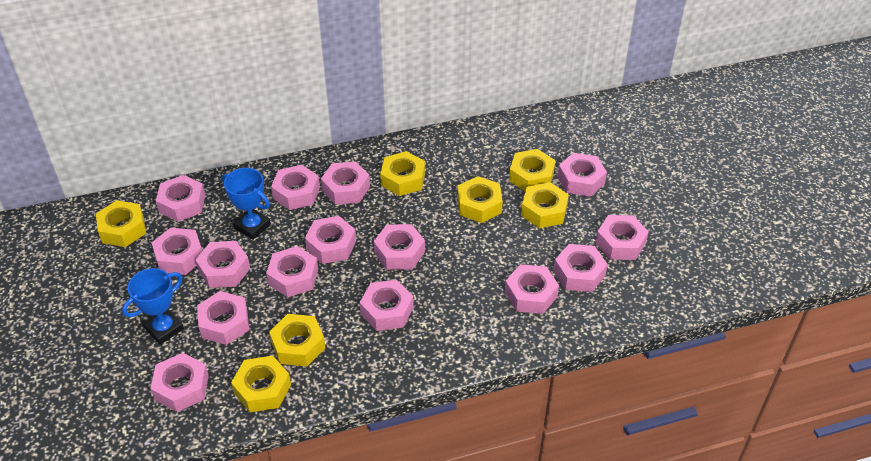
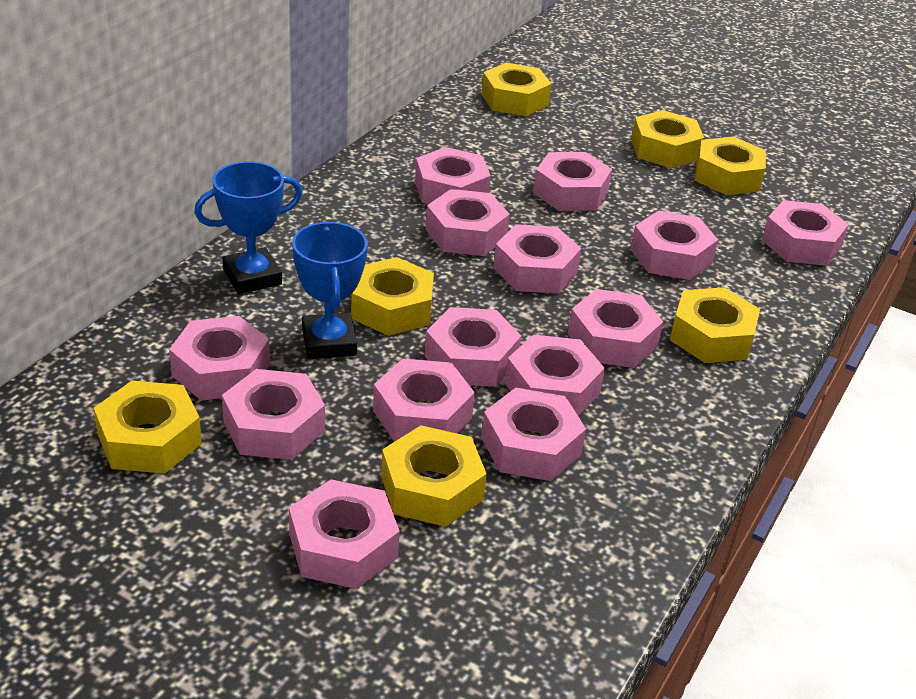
pink nut: [150,353,209,412] [152,228,202,275] [156,175,205,222] [195,241,250,288] [197,291,249,345] [266,246,318,297] [271,165,320,210] [305,216,356,264] [321,161,370,205] [359,280,414,331] [373,224,425,270] [505,264,559,314] [553,244,608,292] [557,153,607,197] [595,215,649,260] = 15 -> [169,316,270,401] [222,369,325,460] [289,479,400,589] [373,359,475,442] [415,147,491,204] [425,307,521,387] [426,189,510,256] [481,388,586,481] [493,224,581,294] [505,334,605,416] [533,152,612,211] [568,289,663,368] [631,210,718,280] [762,200,849,266] = 14

